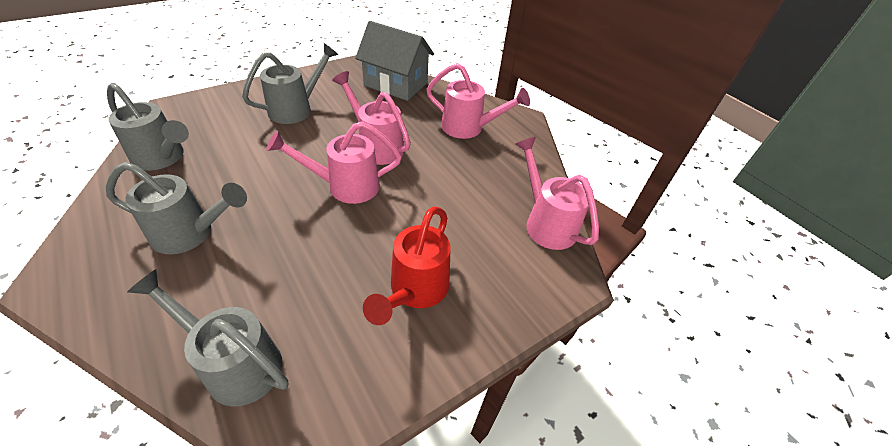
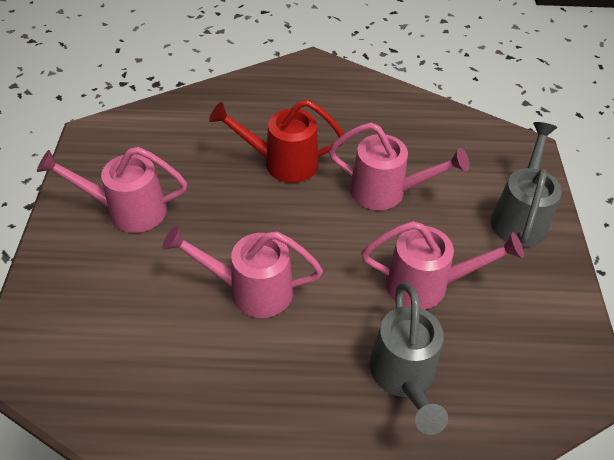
grey house: [355,21,434,101] = 1 -> none = 0
grey watering can: [106,162,247,254] [107,83,189,171] [127,269,288,407] [242,43,338,124] = 4 -> [370,282,448,435] [491,122,562,247] = 2

